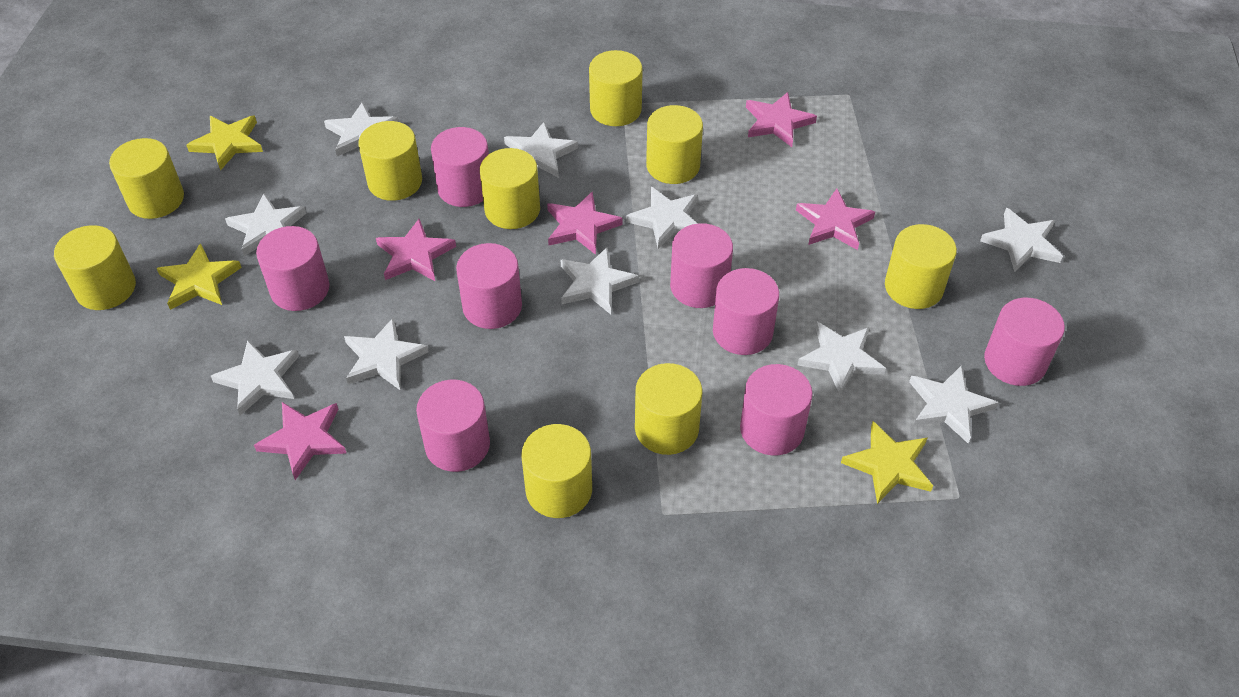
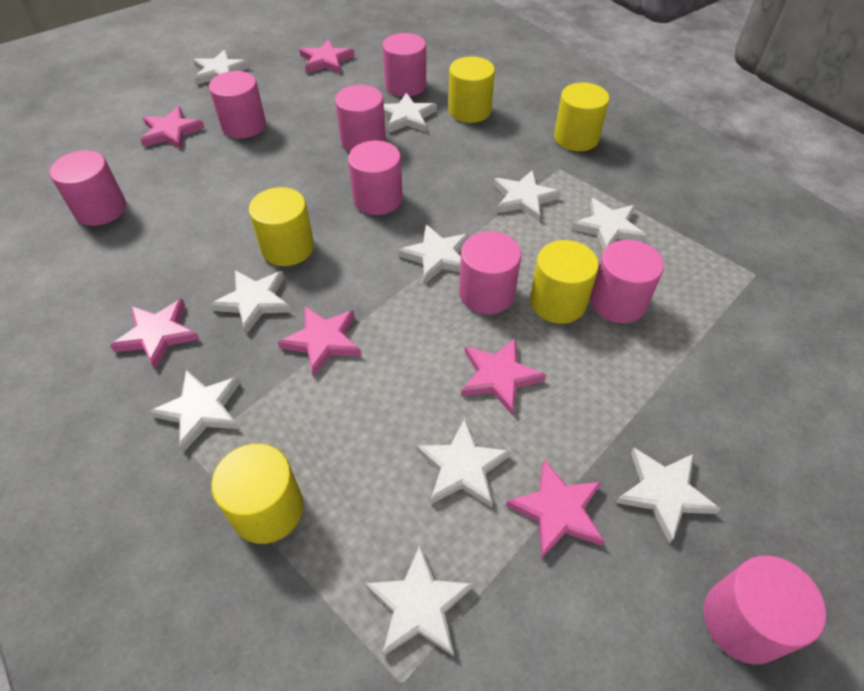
pink star: [254,402,346,480] [376,219,456,281] [547,192,623,255] [746,92,817,147] [796,189,875,250] = 5 -> [110,299,199,369] [140,106,205,149] [278,306,362,377] [299,39,355,74] [461,338,546,415] [506,460,605,558] = 6
yellow cylinder: [54,225,136,310] [109,138,184,219] [358,121,422,201] [480,148,540,229] [521,424,592,518] [589,50,643,126] [635,363,702,455] [646,105,703,184] [885,224,957,309] = 9 -> [211,444,303,544] [249,187,314,266] [448,57,495,123] [530,240,599,324] [554,82,609,151] = 5
yellow star: [157,243,242,310] [187,116,263,171] [841,421,933,504] = 3 -> none = 0

